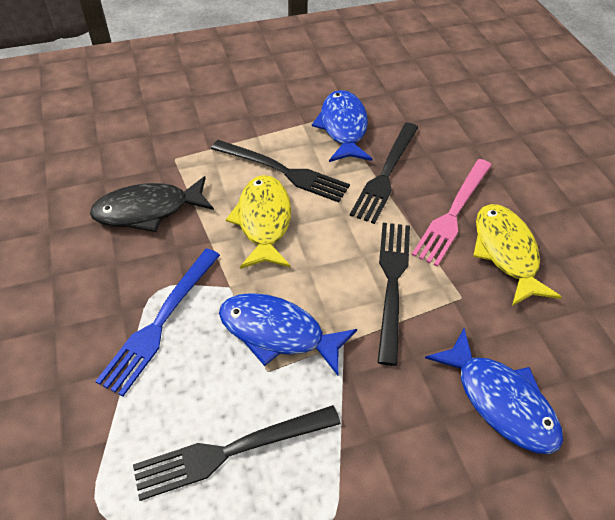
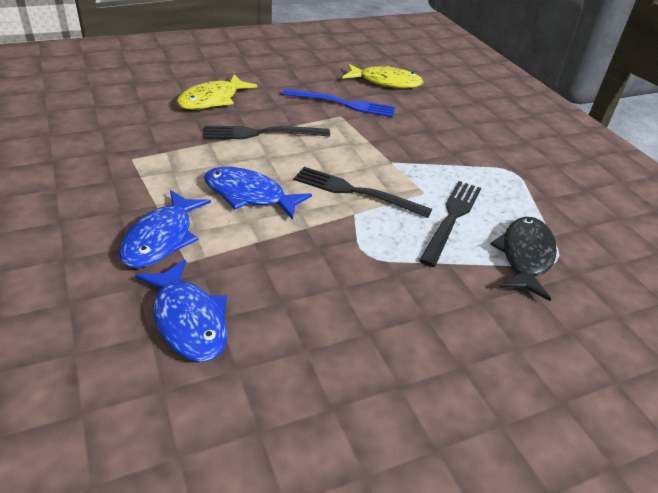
black fork: [133,405,341,501] [211,140,350,203] [350,123,419,224] [377,223,410,366] = 4 -> [203,126,330,139] [294,167,432,218] [419,181,481,267] = 3
pink fork: [412,159,492,267] = 1 -> none = 0

